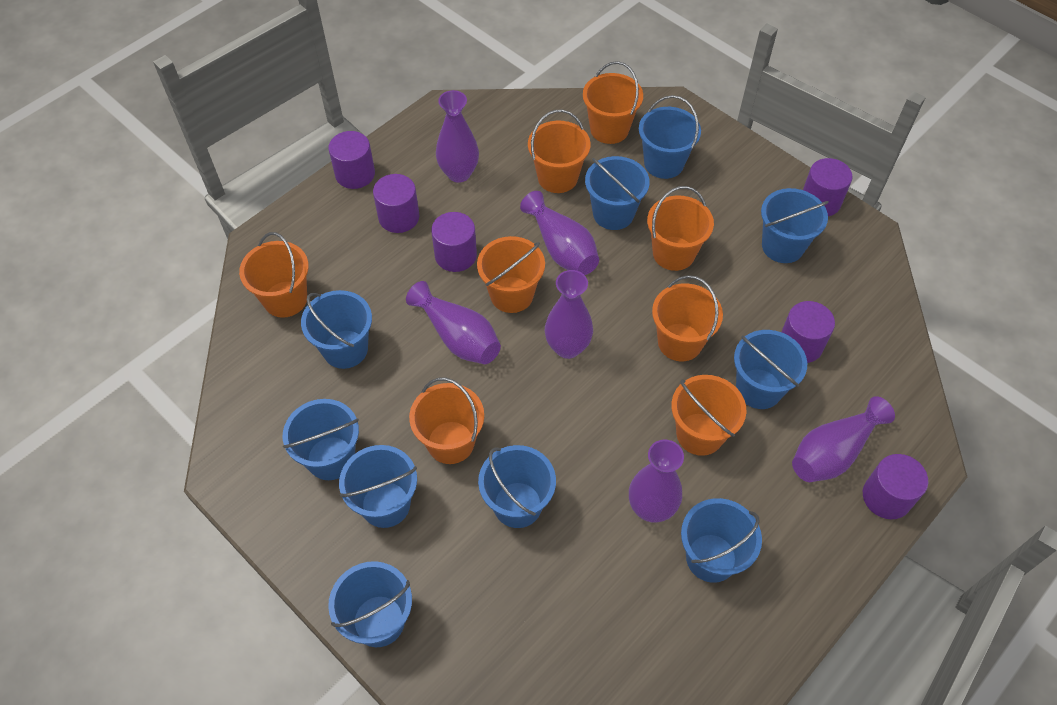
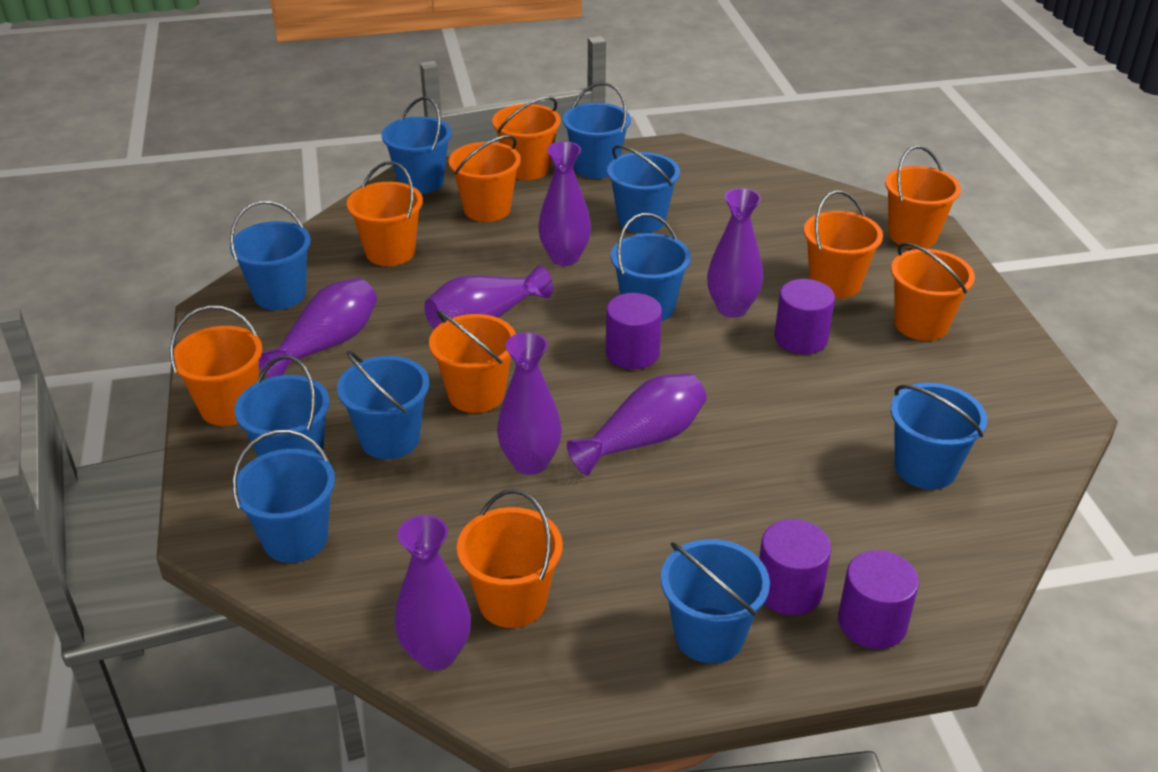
orange bucket: [239,232,309,318] [409,377,484,464] [477,236,545,313] [528,110,590,193] [583,61,643,144] [647,186,714,271] [652,275,723,361] [671,375,747,456] = 8 -> [170,306,262,426] [347,161,423,266] [429,311,516,413] [449,135,521,222] [457,489,563,628] [492,97,561,180] [804,190,883,298] [885,145,961,249] [891,243,975,341] = 9
purple cylinder: [328,131,375,189] [373,174,419,233] [431,212,477,272] [781,301,835,363] [803,158,852,216] [863,454,928,519] = 6 -> [606,293,662,369] [759,519,831,615] [775,279,835,354] [838,550,919,649] = 4
purple vase: [406,281,501,364] [436,90,479,183] [520,191,599,275] [545,270,593,359] [629,440,684,523] [792,396,895,482] = 6 -> [259,278,377,378] [394,515,471,671] [424,265,553,329] [497,332,562,475] [538,141,591,266] [567,373,706,476] [707,188,763,318] = 7

